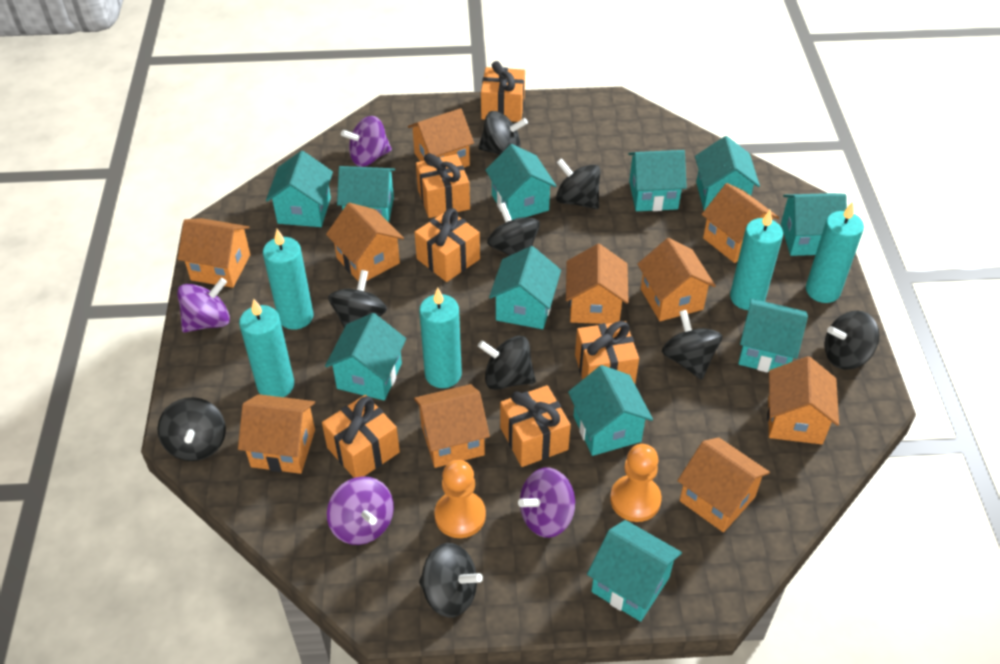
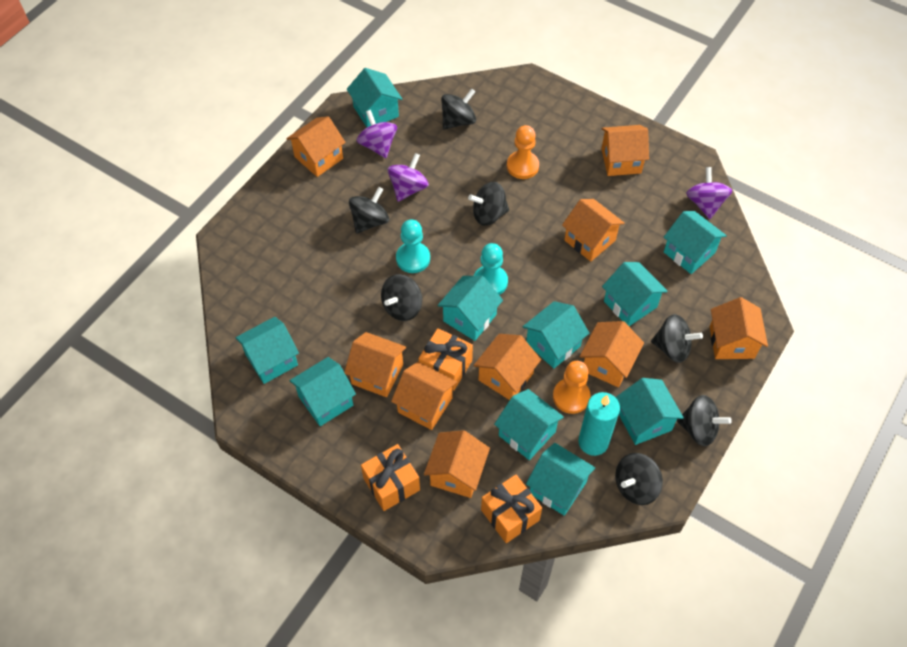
black spinning top: [157,397,226,461] [328,270,387,328] [419,543,483,617] [478,111,528,155] [478,335,536,390] [487,202,540,256] [556,158,601,209] [662,310,722,380] [824,311,880,370] = 9 -> [349,187,389,234] [381,274,422,321] [441,88,476,130] [468,182,509,226] [615,453,663,505] [651,314,703,363] [677,395,732,446] = 7
orange gift: [322,395,400,478] [414,208,480,282] [416,153,470,218] [481,61,525,122] [500,385,571,467] [575,321,639,384] = 6 -> [361,444,420,511] [419,328,473,391] [481,475,542,543] = 3
orange house: [178,218,250,288] [238,394,315,474] [326,203,404,282] [408,108,474,168] [414,384,490,468] [566,244,629,324] [637,238,716,321] [678,437,770,532] [702,183,779,263] [767,356,839,444] = 10 -> [286,116,346,177] [344,332,406,397] [391,362,457,430] [424,430,490,498] [473,334,541,400] [562,199,625,262] [579,321,644,388] [601,125,649,176] [710,297,768,359] = 9
purple spinning top: [177,278,230,333] [327,476,394,545] [341,116,392,167] [518,467,575,538] = 4 -> [357,110,397,158] [387,153,429,202] [686,167,732,219] = 3
turquoise candle: [239,299,294,397] [263,229,314,330] [419,288,462,388] [730,210,783,310] [806,202,864,303] = 5 -> [578,392,620,456] = 1
turquoise house: [266,151,333,227] [325,313,406,401] [337,166,395,222] [485,144,556,220] [489,246,561,329] [568,365,653,456] [587,520,682,622] [629,150,687,211] [695,136,760,210] [738,299,808,373] [781,193,847,256] = 11 -> [235,317,299,384] [289,357,356,426] [347,68,402,127] [437,276,503,341] [494,389,564,460] [523,301,589,369] [526,443,595,516] [602,262,668,326] [615,378,684,445] [664,211,727,274] = 10
turquoise pawn: none = 0 -> [396,220,430,273] [474,243,508,295] = 2

